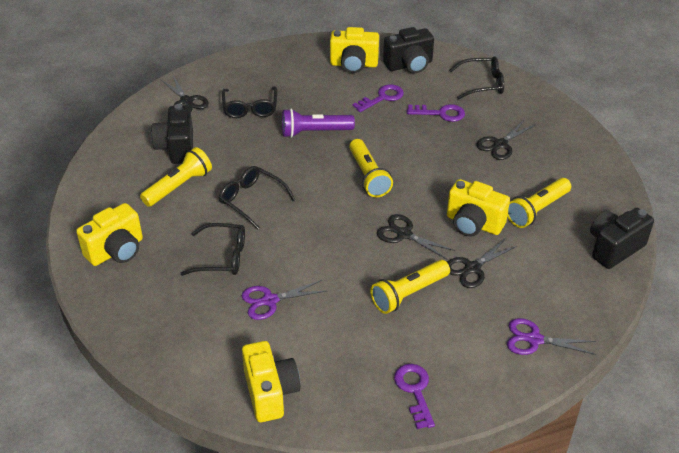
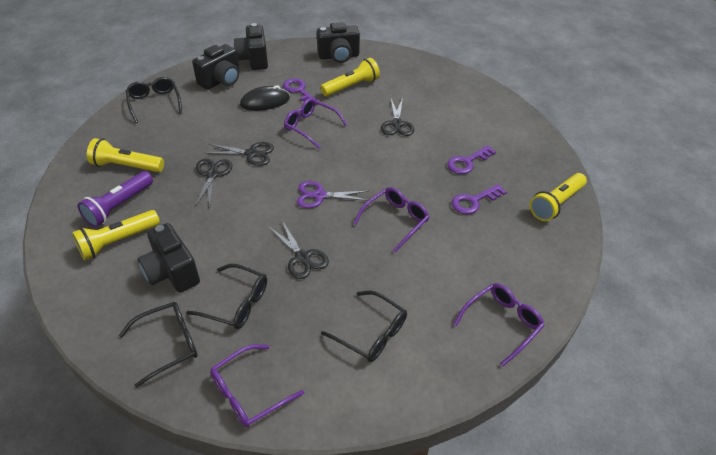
black camera: [151,104,193,164] [383,27,434,73] [590,208,654,269] = 3 -> [138,223,200,293] [192,44,240,90] [234,23,268,70] [317,22,360,63] = 4
black mouse: none = 0 -> [240,85,290,111] = 1
purple glasses: none = 0 -> [210,344,304,428] [284,98,348,149] [353,187,429,252] [454,283,545,366] = 4
purple scissors: [242,280,326,320] [507,318,596,355] = 2 -> [297,181,368,208] = 1
yellow camera: [76,203,143,266] [242,341,300,422] [330,27,379,73] [447,179,510,237] = 4 -> none = 0

